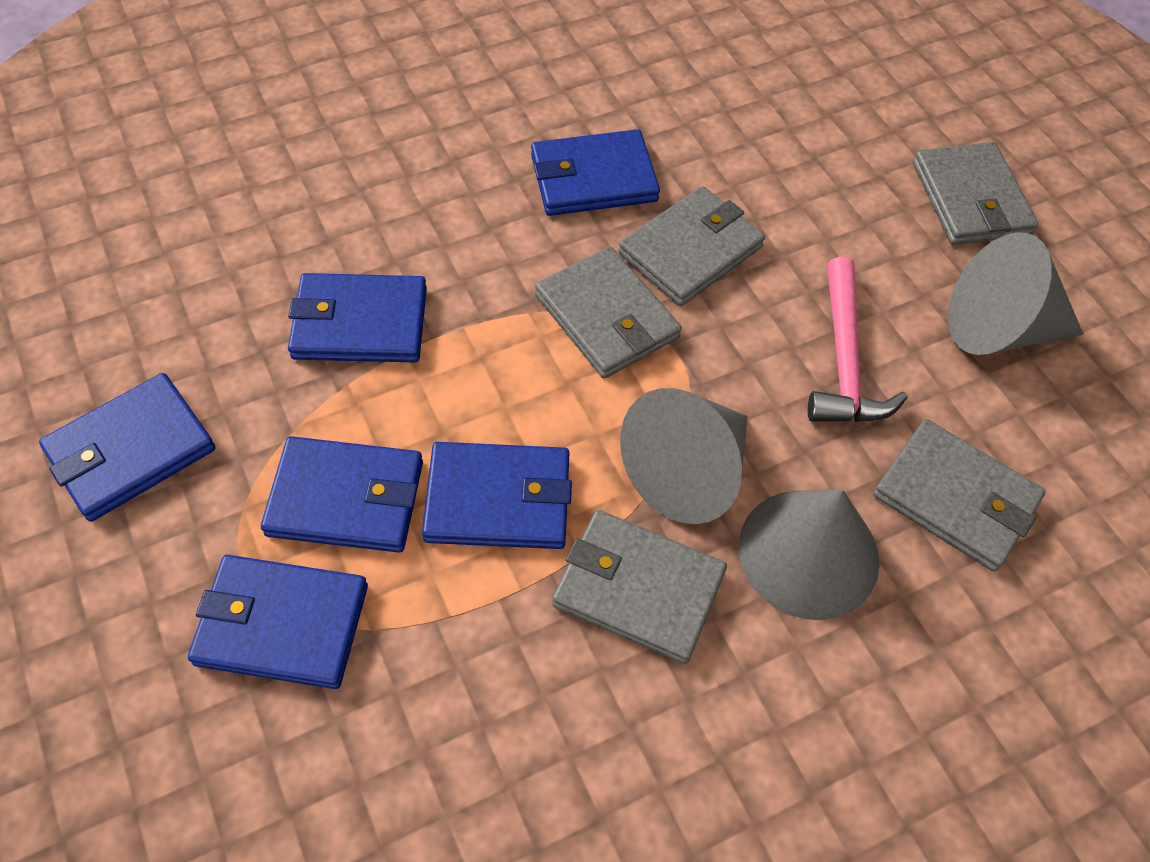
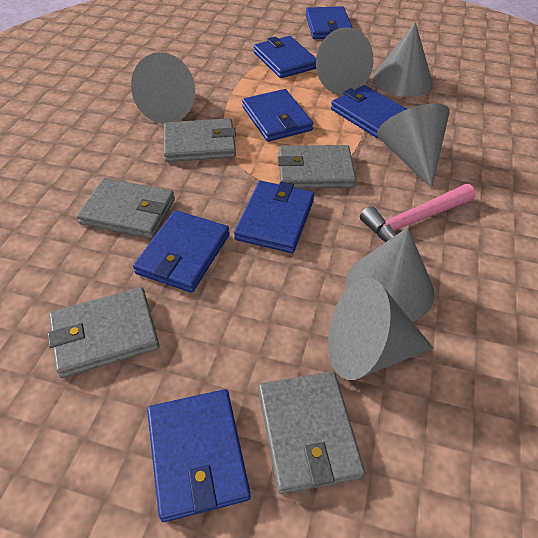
blue wallet: [39,373,215,522] [188,555,368,689] [261,436,423,553] [288,273,427,362] [422,442,572,549] [531,129,660,216] = 6 -> [133,210,229,293] [147,389,251,522] [234,181,314,253] [242,89,313,142] [254,36,316,78] [306,6,352,39] [331,85,407,138] = 7
grey cone: [620,388,747,524] [739,489,880,620] [948,232,1083,355] = 3 -> [131,52,195,124] [316,27,374,95] [328,278,433,380] [345,227,434,322] [373,22,433,97] [377,103,450,188] = 6

